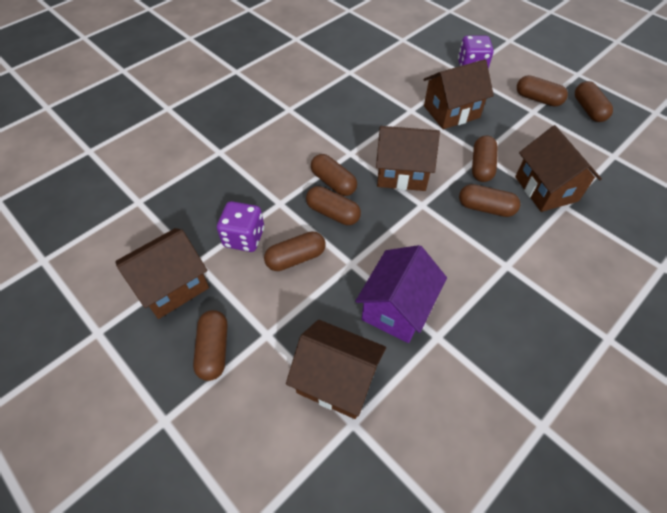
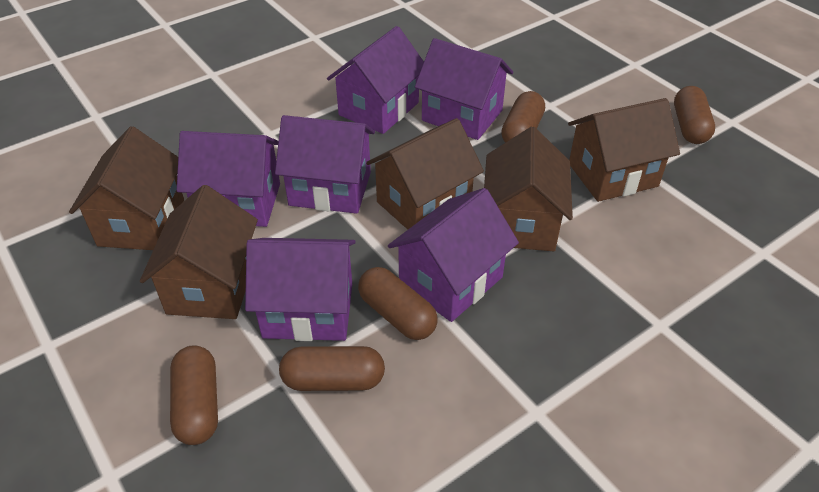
brown capsule: [193,310,228,381] [264,231,326,271] [306,186,361,225] [311,154,357,196] [459,184,520,217] [472,136,498,182] [517,75,568,107] [575,81,613,122] = 8 -> [170,345,218,445] [279,346,385,391] [358,267,437,340] [501,91,545,143] [674,86,715,144] = 5
purple dice: [217,201,264,252] [458,35,494,69] = 2 -> none = 0
purple house: [355,245,447,343] = 1 -> [177,131,280,227] [245,238,356,341] [275,115,375,214] [327,26,424,134] [388,188,519,322] [415,38,513,140] = 6

